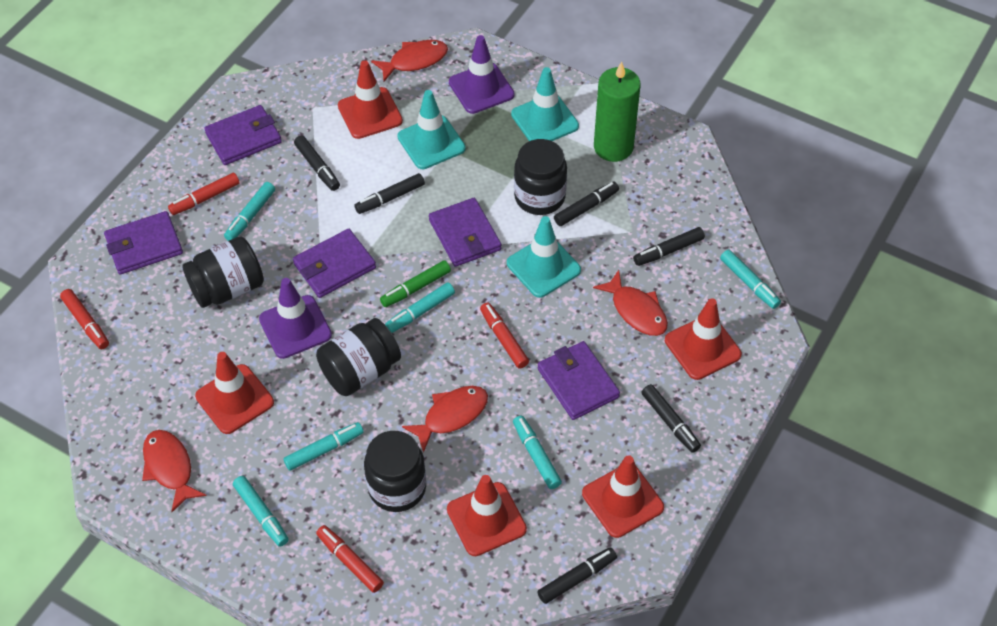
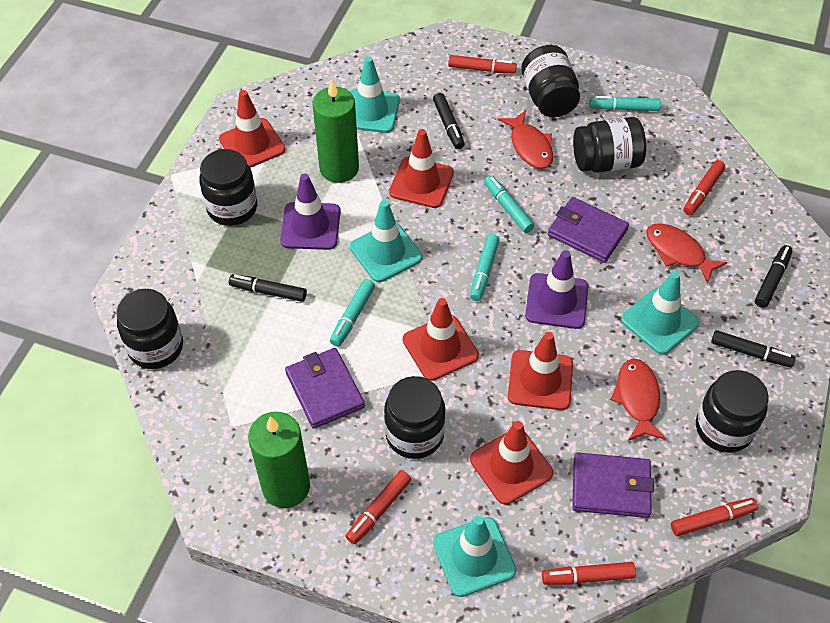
black jar: [182,237,264,308] [316,318,401,396] [364,431,426,512] [514,139,567,215] = 4 -> [116,289,183,369] [199,149,257,226] [384,376,446,459] [521,45,580,118] [573,117,646,173] [696,370,769,453] = 6
black marker: [294,136,340,191] [354,173,425,214] [537,547,617,604] [554,181,619,226] [633,227,705,266] [641,384,701,453] = 6 -> [229,274,307,302] [433,93,465,149] [711,330,796,367] [755,245,793,308] = 4
green candle: [594,62,641,162] = 1 -> [248,412,310,508] [312,80,359,183] = 2
green marker: [380,260,451,307] = 1 -> none = 0
purple wallet: [104,211,183,275] [204,105,282,165] [293,229,376,298] [429,198,502,267] [538,341,620,420] = 5 -> [285,348,365,429] [548,197,629,263] [572,452,654,518] = 3
red fish: [142,430,207,512] [371,40,448,82] [402,386,488,453] [593,270,668,336] = 4 -> [498,110,553,169] [610,359,666,441] [646,223,727,284] = 3
red marker: [60,289,109,349] [168,172,240,215] [316,525,384,593] [480,303,529,369] = 4 -> [345,470,411,544] [448,55,517,73] [542,562,636,585] [671,498,758,536] [683,160,725,215] = 5
turquoise marker: [224,182,275,241] [233,476,289,547] [283,422,364,471] [385,282,455,333] [513,416,562,489] [720,249,781,309] = 6 -> [330,279,375,347] [470,234,499,301] [484,176,534,233] [590,96,661,111] = 4
turquoise traffic cone: [397,90,466,169] [507,216,581,298] [511,67,579,141] = 3 -> [350,56,400,133] [350,200,422,282] [433,515,516,597] [621,271,699,355] = 4

